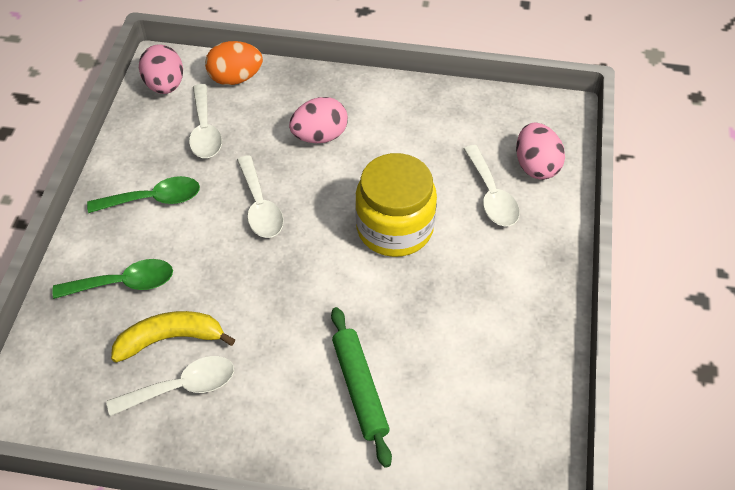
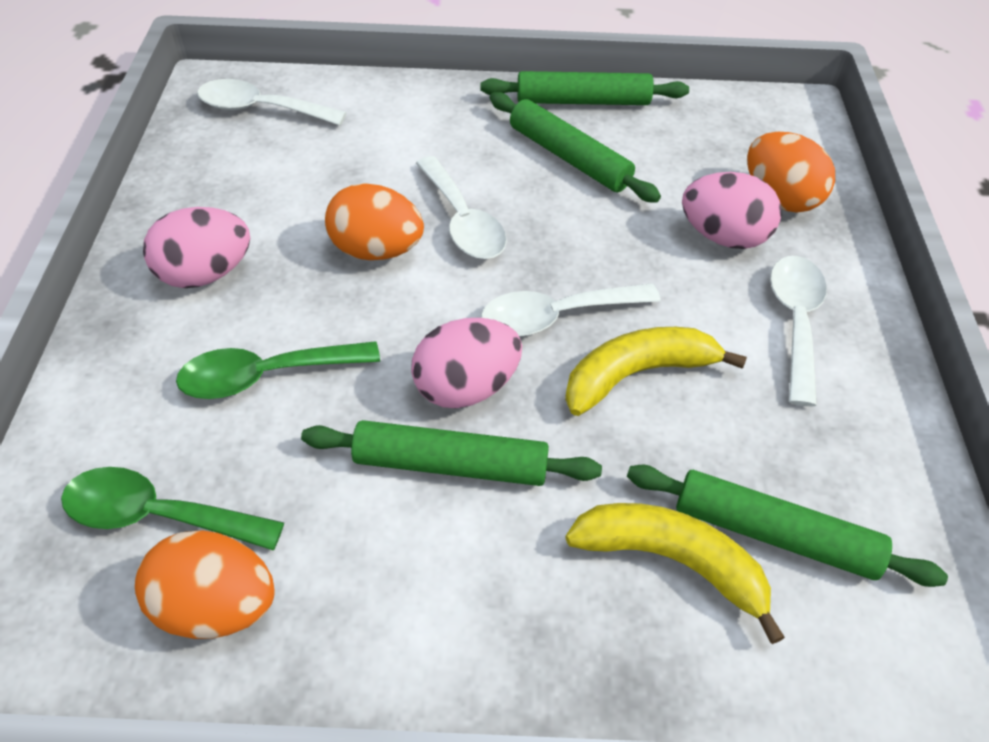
green rolling pin: [331,307,392,468] = 1 -> [301,420,602,486] [480,71,689,105] [490,92,661,203] [627,464,948,587] = 4
orange egg: [205,41,263,85] = 1 -> [135,530,275,639] [325,183,424,260] [747,132,835,213] = 3
yellow banana: [111,311,235,363] = 1 -> [565,327,747,416] [565,503,785,644] = 2
yellow jar: [355,153,437,257] = 1 -> none = 0

